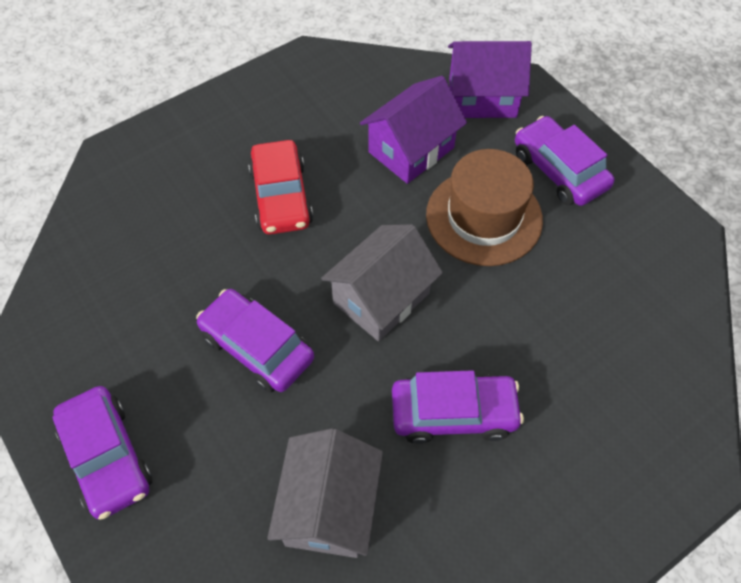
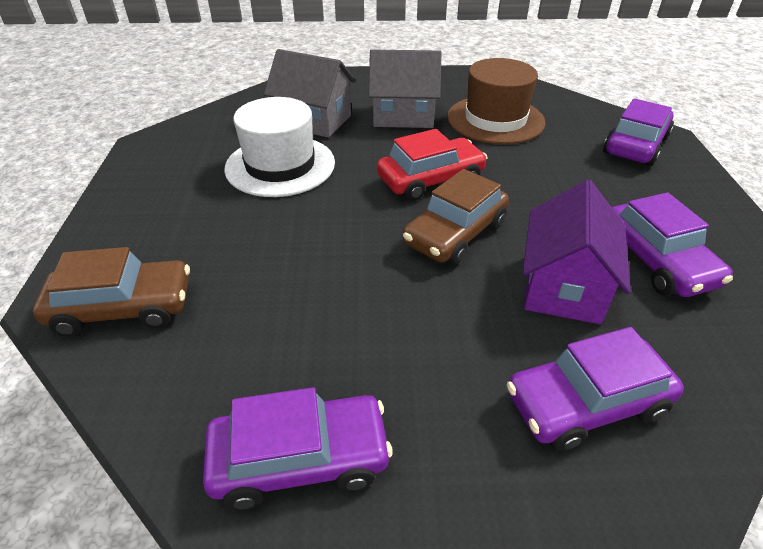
brown car: none = 0 -> [33,247,190,336] [403,169,509,265] = 2
purple house: [360,76,467,184] [448,41,532,118] = 2 -> [522,180,631,324] = 1
white hat: none = 0 -> [224,97,335,197] = 1

